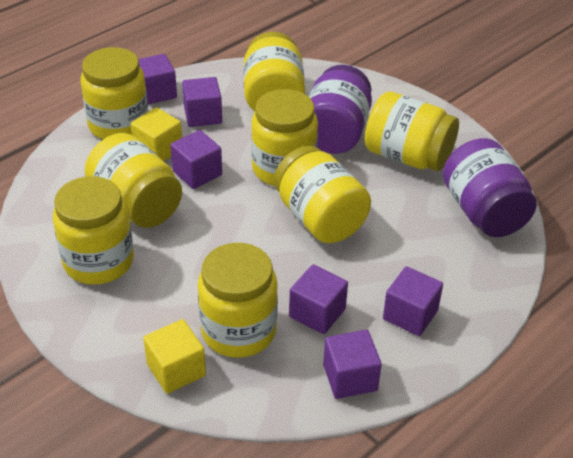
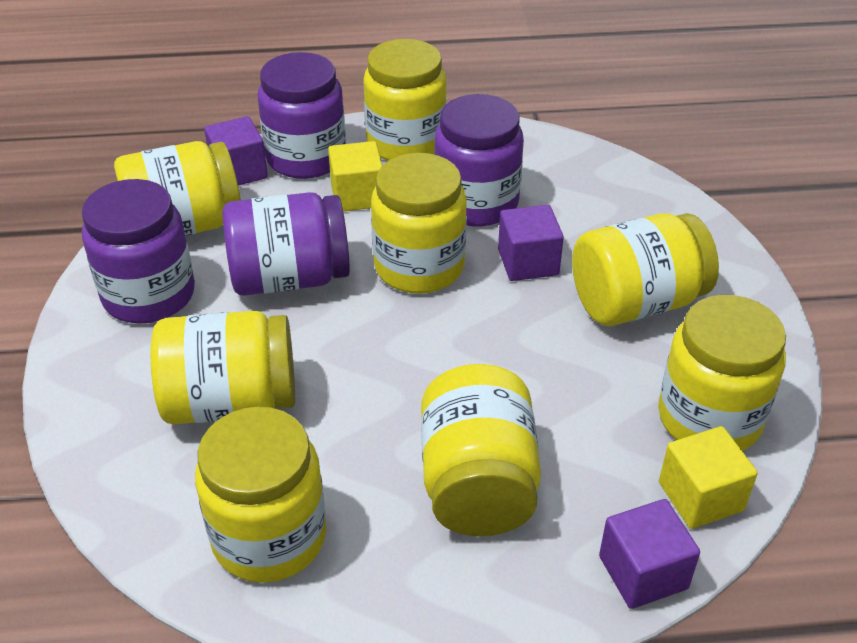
purple cube: [138,54,177,104] [170,130,222,189] [182,77,222,127] [289,264,348,334] [323,330,382,399] [383,266,443,336] = 6 -> [204,116,268,186] [498,205,564,281] [599,499,700,609] = 3
purple jar: [308,65,372,154] [443,138,537,237] = 2 -> [82,179,195,324] [222,192,350,296] [258,52,346,179] [434,94,524,227] = 4

